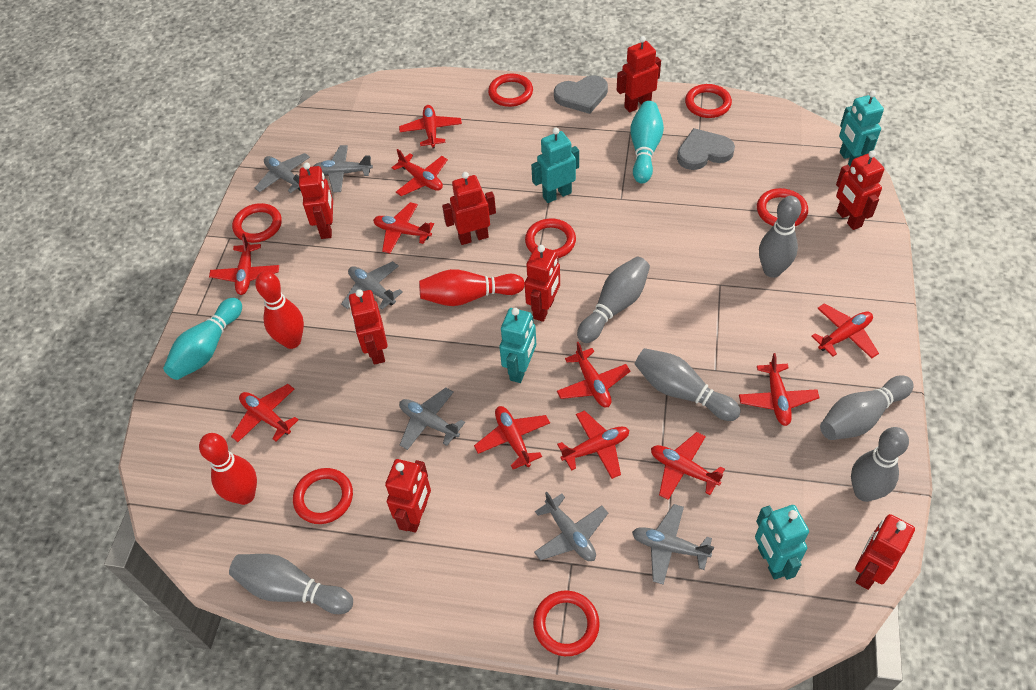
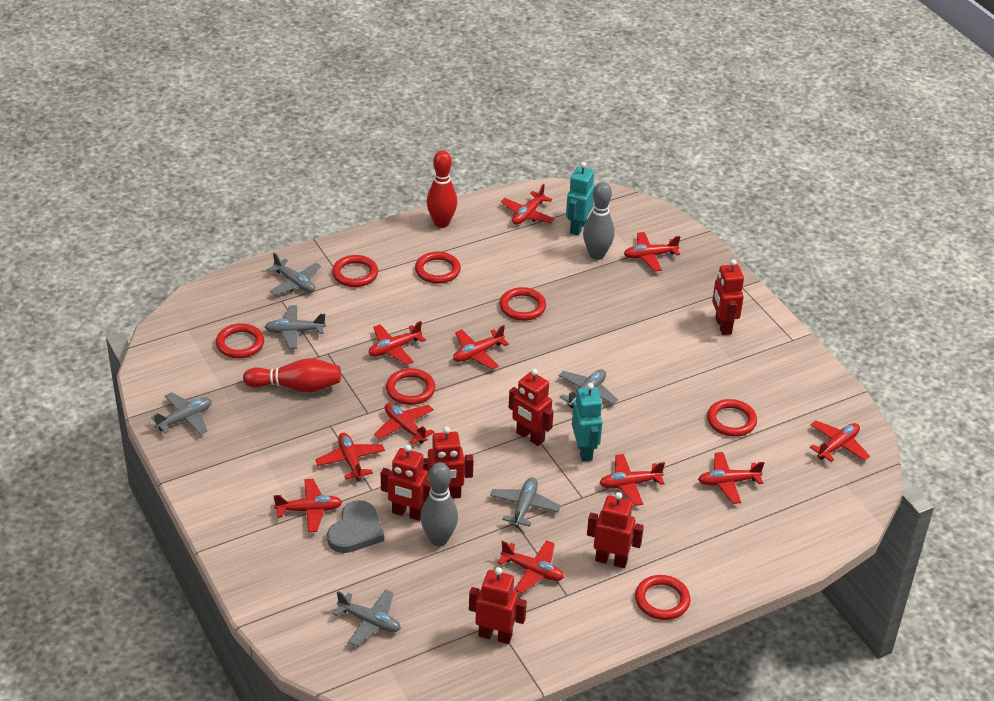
grey bowling pin: [229,554,353,614] [577,257,650,343] [635,348,741,421] [759,196,801,278] [820,375,914,440] [851,427,909,502] = 6 -> [421,462,458,546] [583,182,615,260] = 2
grey heart: [554,75,608,114] [677,128,735,170] = 2 -> [327,500,384,553] = 1
red bowling pin: [199,433,257,505] [255,271,304,349] [419,269,525,306] = 3 -> [243,358,341,393] [427,150,457,228] = 2
red robot: [299,162,333,239] [349,289,388,365] [385,459,431,533] [442,172,496,245] [524,245,560,322] [617,36,661,113] [836,150,884,230] [855,514,915,590] = 8 -> [381,445,431,521] [423,427,474,499] [469,567,527,644] [509,369,554,446] [587,492,644,568] [712,259,744,335] = 6
turquoise bowling pin: [163,298,242,380] [631,101,664,184] = 2 -> none = 0
turquoise robot: [499,308,536,383] [531,128,579,203] [755,505,809,580] [839,90,884,166] = 4 -> [566,162,595,235] [572,383,603,462] = 2

